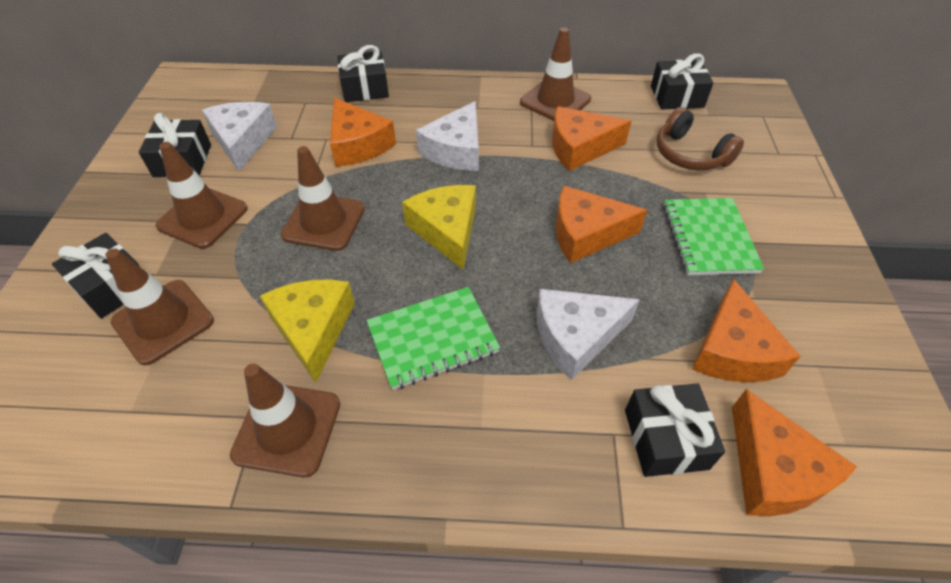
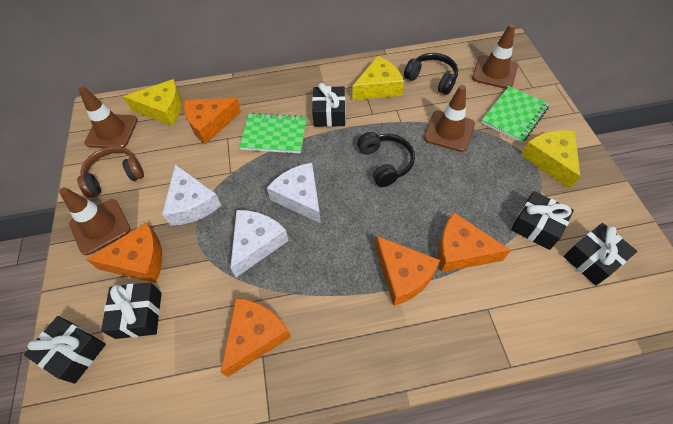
black headphones: none = 0 -> [357,132,415,187] [404,53,458,95] = 2
brown traffic cone: [105,248,214,365] [155,142,248,249] [230,364,340,477] [281,146,365,251] [520,27,591,121] = 5 -> [59,187,130,255] [78,86,138,148] [424,85,475,152] [472,24,518,89] = 4
yellow cheese: [260,280,355,383] [402,185,476,270] = 2 -> [123,79,182,126] [352,56,404,100] [521,130,580,189] = 3

